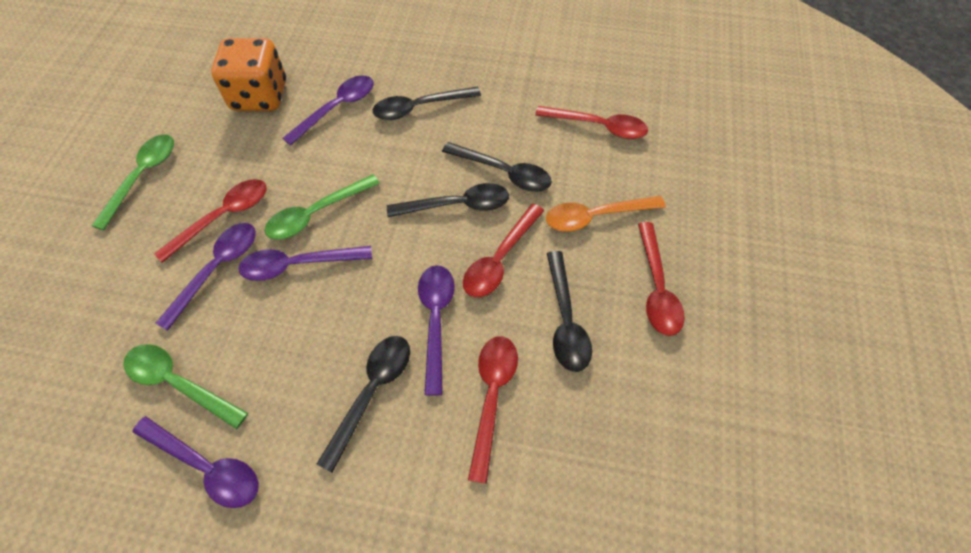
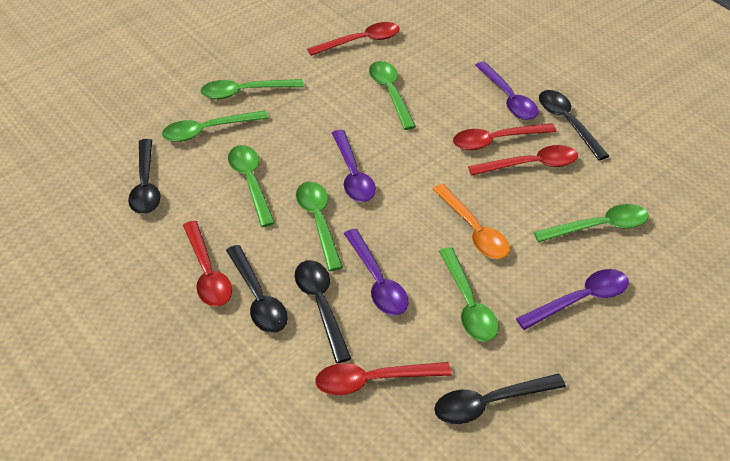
green spoon: [92,134,174,230] [123,344,248,429] [265,174,380,240] = 3 -> [162,110,268,142] [200,79,304,99] [228,145,275,227] [296,182,343,271] [369,61,416,130] [439,248,498,342] [534,204,649,242] = 7
orange dice: [211,38,286,111] = 1 -> none = 0
purple spoon: [132,416,259,508] [156,223,256,331] [238,246,372,281] [282,75,374,145] [418,265,455,396] = 5 -> [332,130,376,202] [344,229,409,315] [475,62,539,120] [516,269,629,330] = 4

